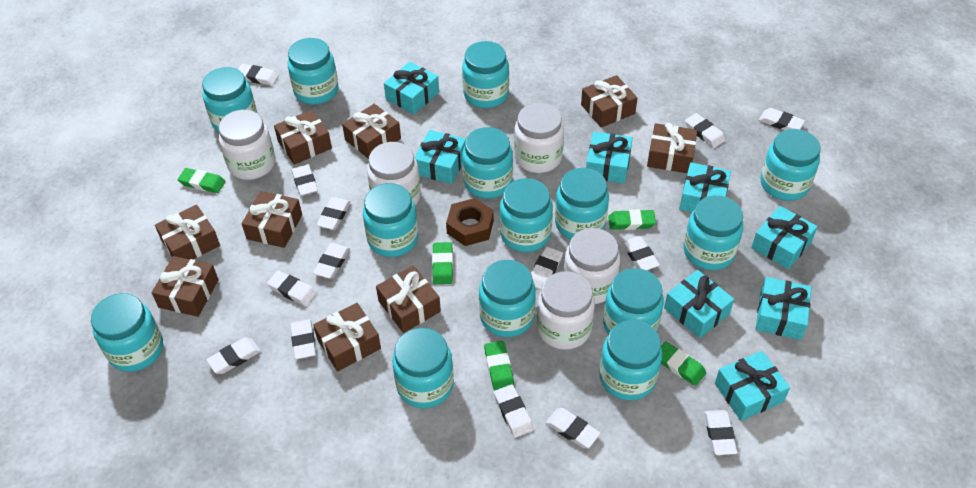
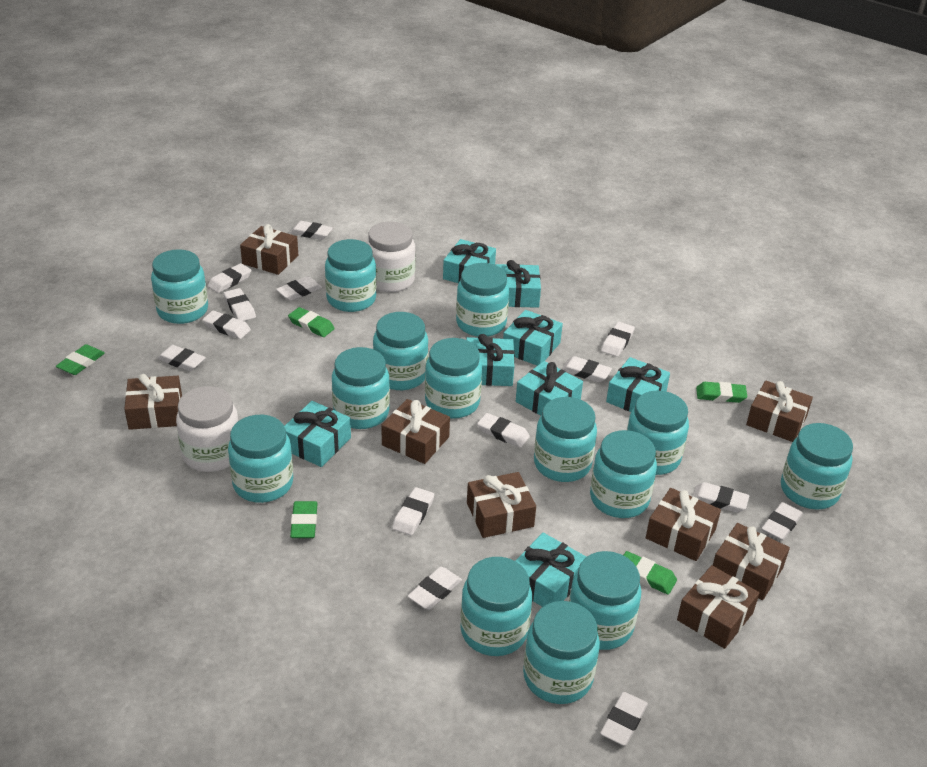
brown gift: [151,256,219,317] [155,205,220,259] [242,191,302,248] [274,110,332,165] [313,303,381,371] [342,104,401,159] [376,266,441,333] [581,75,637,128] [647,123,697,173] = 9 -> [124,374,182,430] [240,224,298,275] [382,399,450,464] [467,472,536,538] [646,488,721,561] [677,565,759,649] [713,523,790,600] [746,380,813,442] = 8
brown nut: [446,198,494,246] = 1 -> none = 0
white jar: [219,110,275,180] [367,142,421,205] [514,103,564,173] [536,271,595,350] [564,228,620,304] = 5 -> [176,386,239,472] [366,221,415,292] = 2

